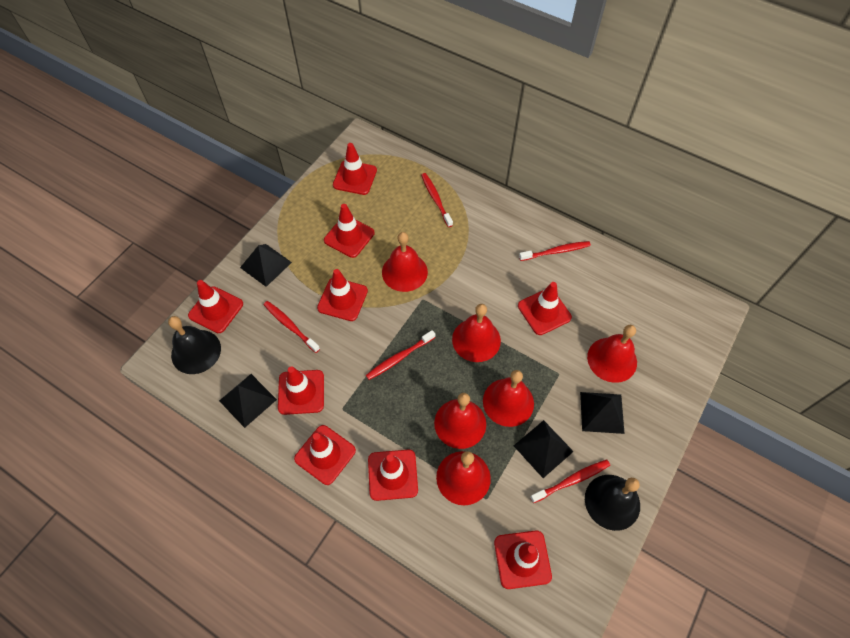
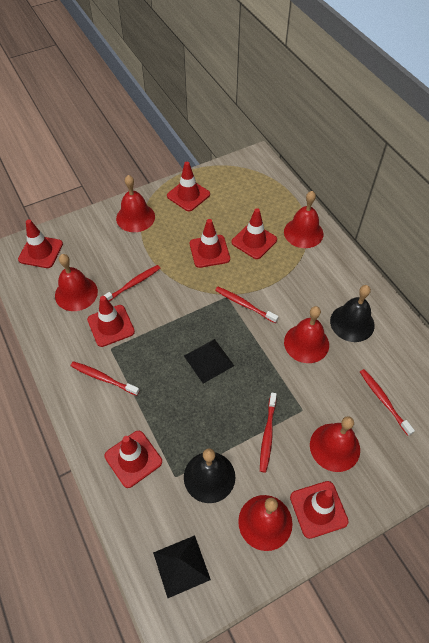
black pyramid: [219,374,277,428] [240,244,292,287] [514,420,574,478] [580,392,625,434] = 4 -> [153,535,211,598] [184,339,234,384] = 2
red traffic cone: [188,280,243,333] [278,366,324,415] [294,425,356,485] [317,269,368,321] [324,204,374,258] [333,143,377,195] [368,450,418,501] [494,530,552,589] [518,282,572,335] = 9 -> [18,219,63,268] [87,296,135,347] [105,431,162,488] [167,162,210,212] [190,219,230,268] [231,208,277,259] [290,481,349,539] = 7

